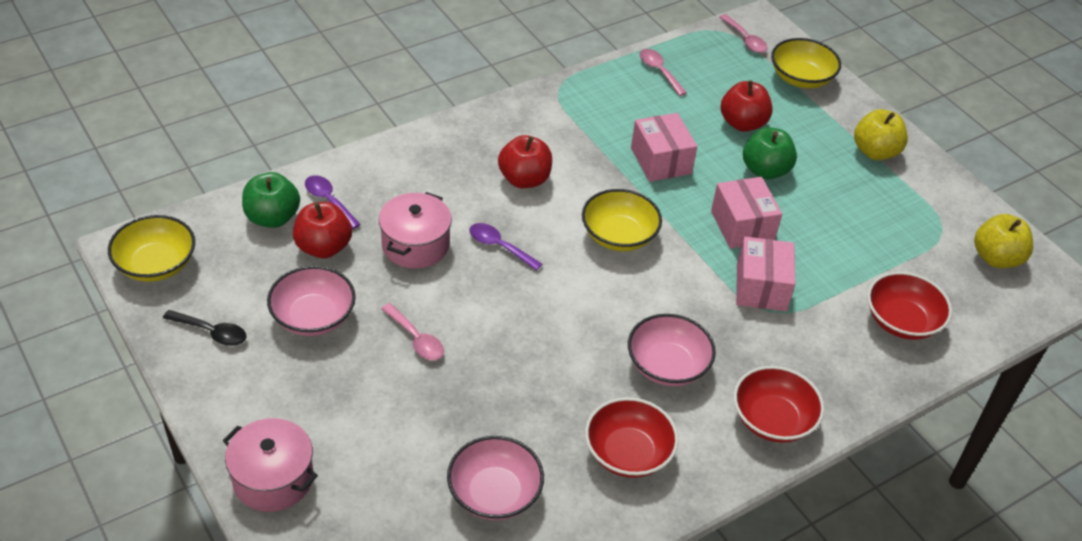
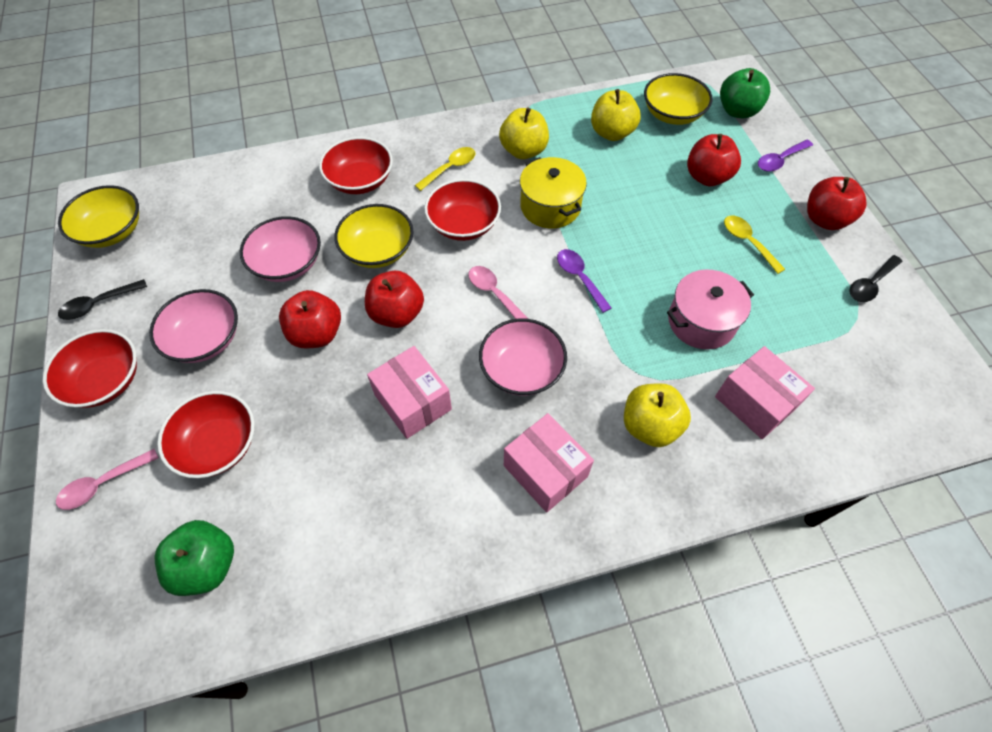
black spoon: [163,310,246,346] = 1 -> [58,279,147,320] [849,255,902,302] = 2
pink pot: [222,418,318,512] [379,192,452,269] = 2 -> [667,270,754,350] = 1
pink spoon: [381,303,444,360] [640,49,687,96] [719,14,767,53] = 3 -> [56,449,159,510] [468,266,528,319] = 2
red apple: [293,202,352,258] [498,135,552,188] [721,80,772,132] = 3 -> [279,290,341,348] [365,271,424,328] [687,134,741,186] [807,177,867,230] = 4
red bowl: [585,397,679,478] [734,366,824,443] [867,272,952,340] = 3 -> [43,329,137,408] [157,391,255,478] [319,137,393,194] [424,179,501,241] = 4
yellow apple: [854,109,908,160] [974,214,1033,268] = 2 -> [499,107,549,159] [591,89,641,141] [624,383,691,447] = 3
yellow pot: none = 0 -> [520,157,587,228] = 1
yellow spoon: none = 0 -> [415,147,475,191] [724,216,785,274] = 2

